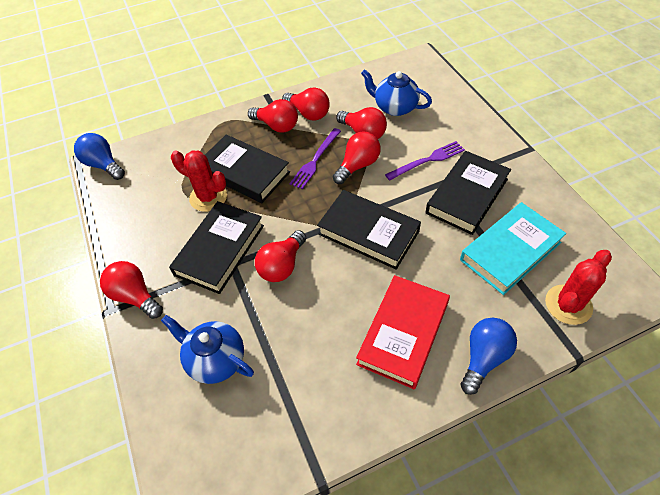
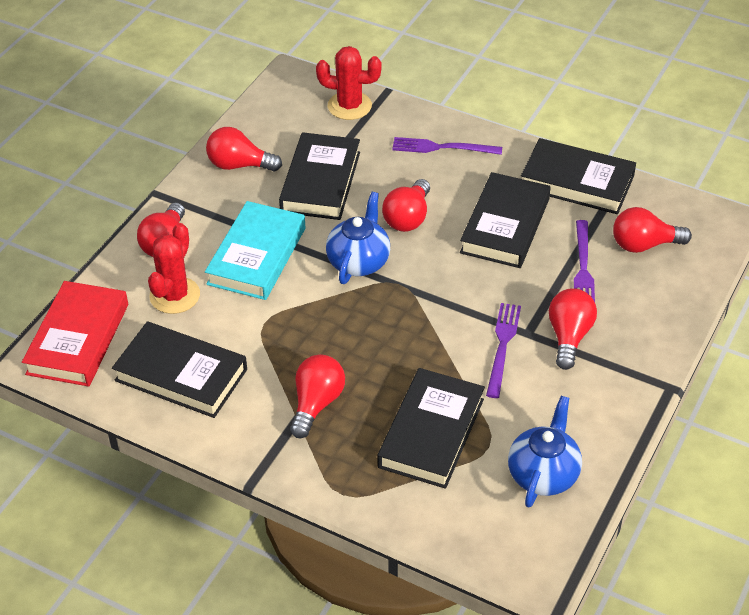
black book: [169,201,264,294] [205,134,290,203] [317,190,421,270] [426,151,511,235] = 4 -> [112,321,247,418] [279,132,360,220] [377,368,485,489] [460,172,550,268] [521,138,636,214] = 5
blue light bulb: [74,133,125,180] [461,318,517,395] = 2 -> none = 0
purple fork: [289,128,341,189] [385,141,465,181] = 2 -> [392,137,502,155] [486,303,521,398] [574,220,595,302] = 3

